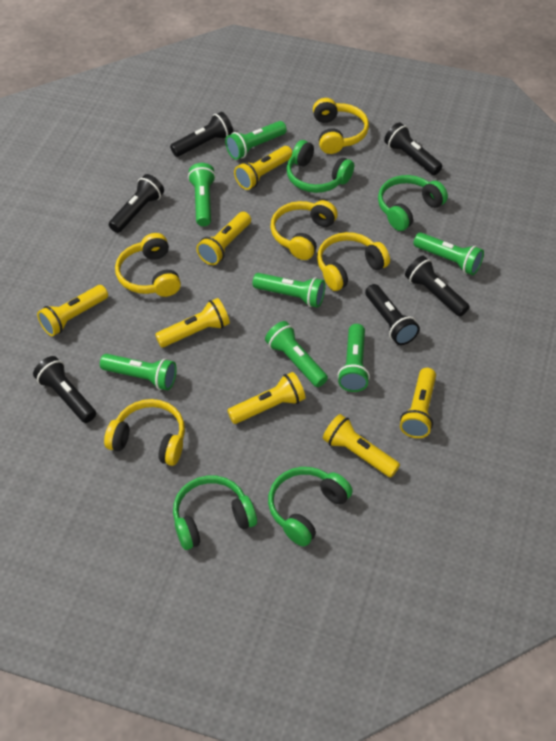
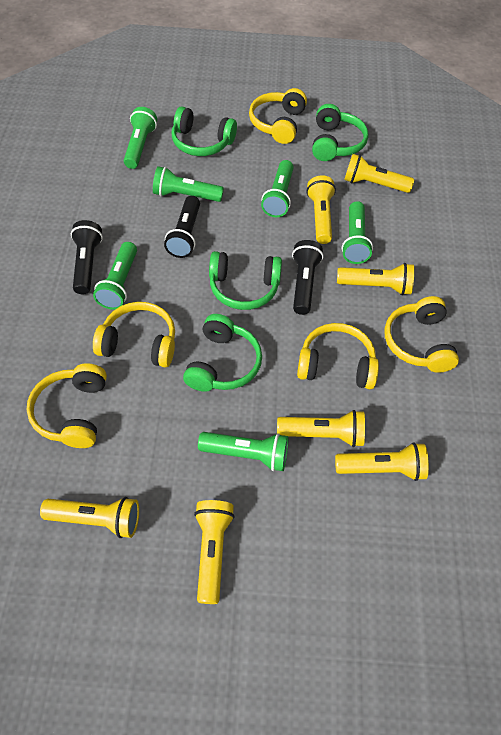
black flashlight: [33,356,96,423] [109,174,164,233] [170,112,233,157] [365,284,420,345] [384,123,442,175] [405,256,469,316] = 6 -> [71,220,103,294] [164,196,200,258] [292,240,323,315] = 3
green flashlight: [100,354,177,390] [188,163,216,226] [225,121,287,160] [252,273,325,308] [265,321,328,387] [338,324,370,392] [413,233,484,275] = 7 -> [93,242,137,310] [124,107,157,169] [153,166,224,202] [198,432,288,471] [261,160,294,217] [342,201,373,264] = 6

